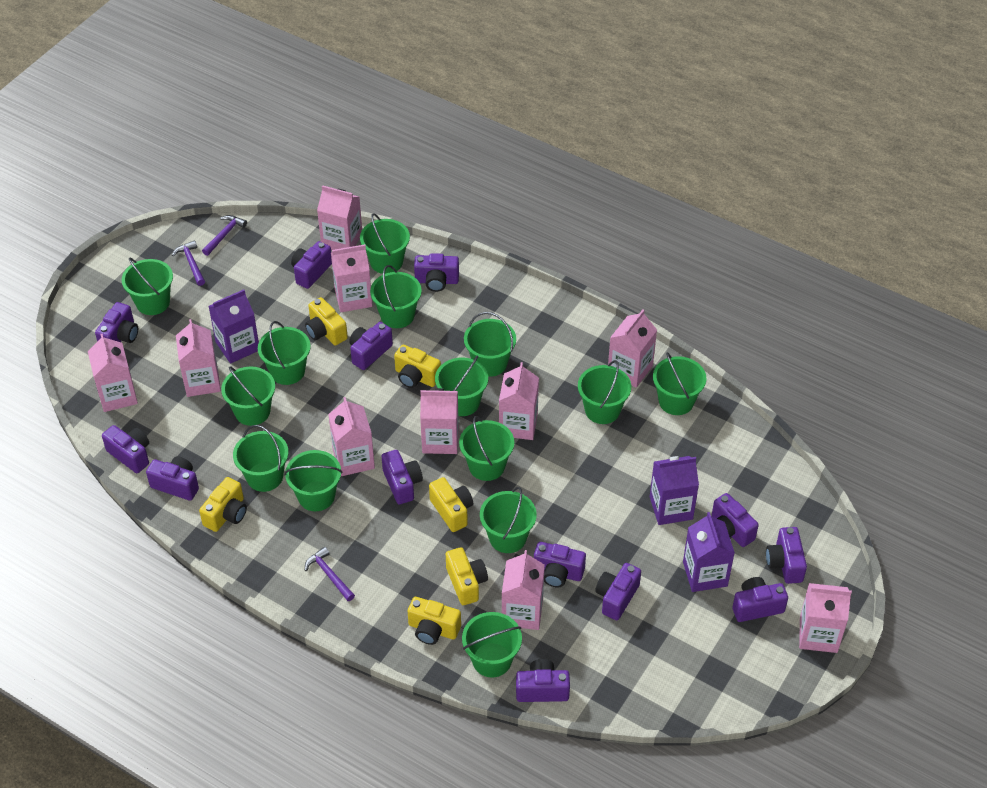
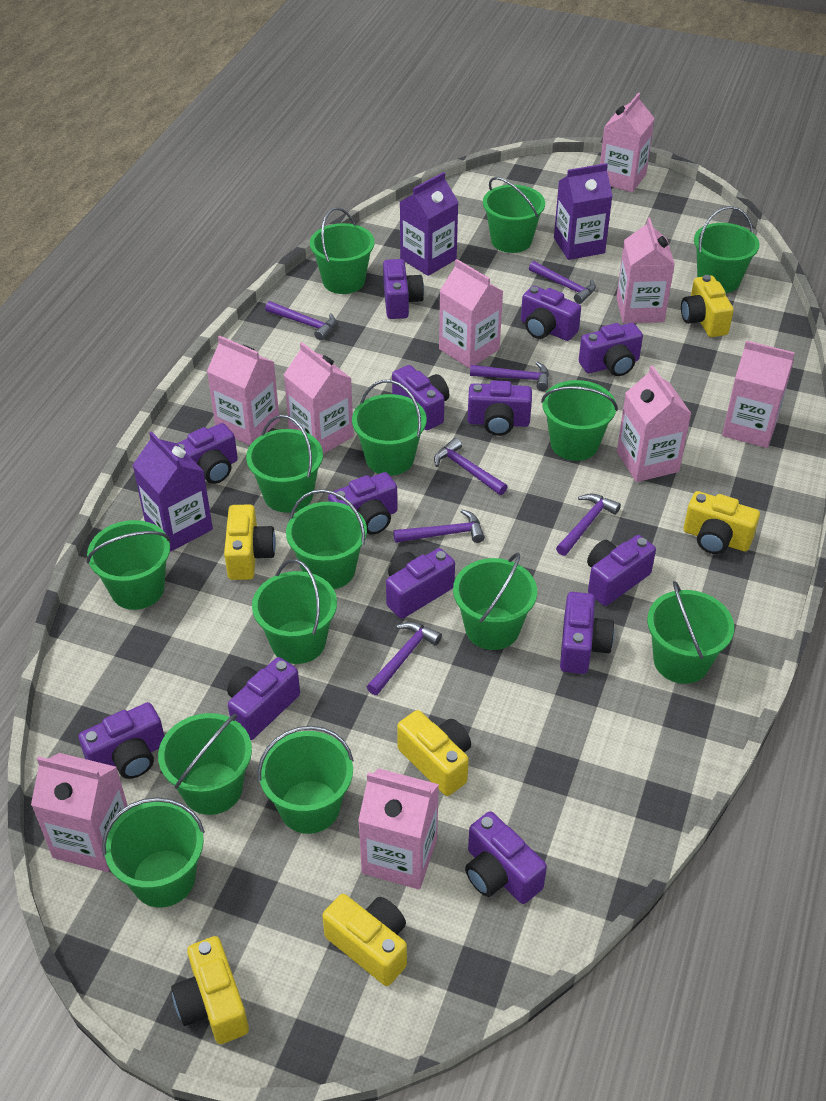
pink carton: [88,334,138,412] [176,319,221,397] [317,185,362,250] [328,397,375,476] [331,244,372,312] [420,388,459,454] [499,362,539,440] [502,550,545,630] [608,309,657,388] [799,583,852,653] = 10 -> [31,753,128,872] [207,335,280,445] [284,342,354,454] [358,768,439,890] [439,259,503,368] [600,92,655,192] [616,218,675,323] [617,365,692,482] [722,340,795,448] = 9
purple hammer: [172,240,205,286] [202,215,247,256] [305,547,355,601] = 3 -> [265,301,336,340] [367,622,442,695] [393,509,485,543] [434,438,507,495] [470,361,549,391] [529,261,596,304] [556,494,621,556] = 7

